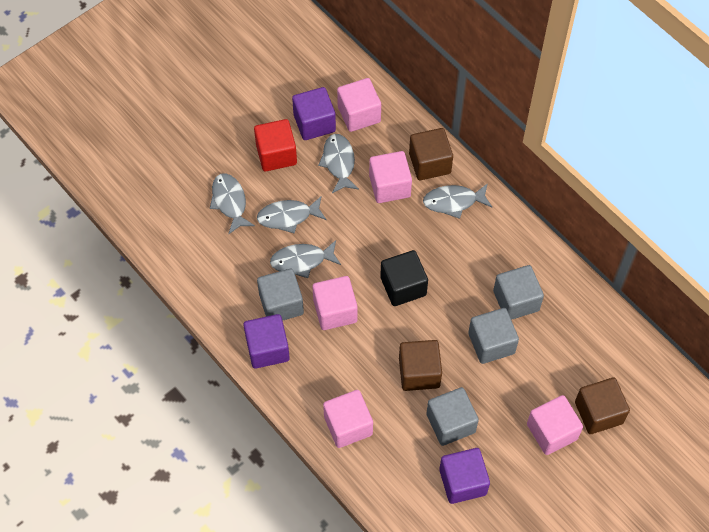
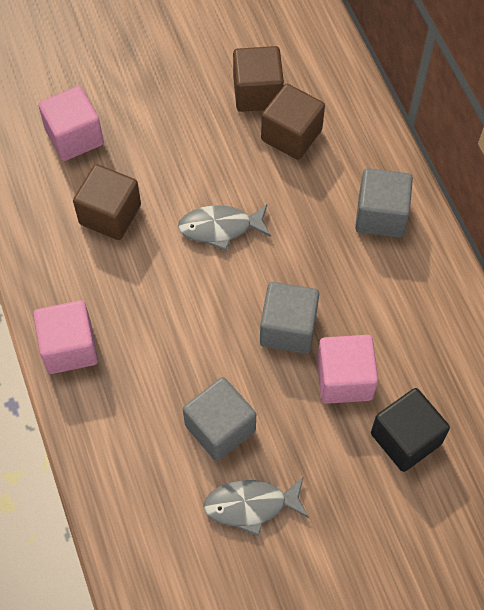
grey cube: [257,269,304,321] [426,387,479,446] [468,308,519,364] [493,265,544,320] = 4 -> [183,377,256,461] [260,282,319,354] [355,168,413,237] = 3
grey fish: [210,173,255,235] [257,197,327,234] [270,240,341,278] [318,134,359,193] [423,183,492,219] = 5 -> [178,204,271,251] [204,478,309,536] = 2
pink cube: [313,276,358,330] [323,390,373,448] [337,78,381,132] [369,151,412,203] [527,395,583,455] = 5 -> [33,300,98,374] [38,86,104,161] [317,335,378,404] = 3
purple cube: [244,314,290,369] [292,87,336,140] [439,448,490,504] = 3 -> none = 0
red cube: [254,119,297,172] = 1 -> none = 0

